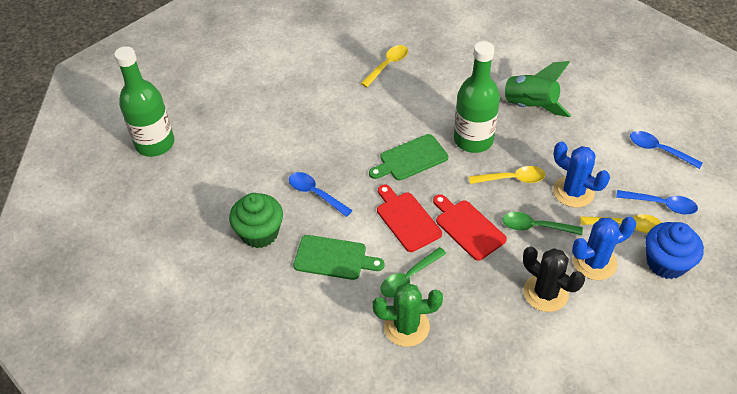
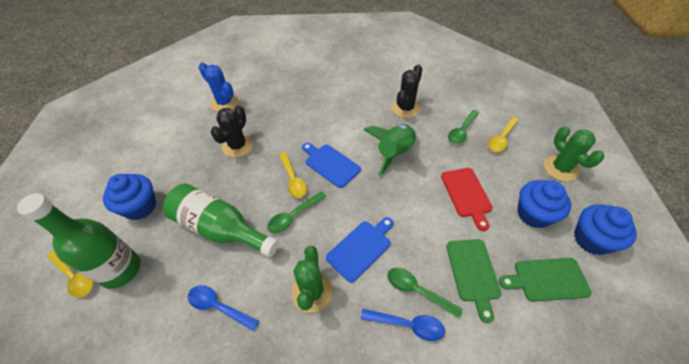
black cactus: [523,246,585,312] = 1 -> [211,106,253,158] [392,64,422,118] = 2
blue cactus: [553,141,610,208] [572,217,636,280] = 2 -> [199,62,239,112] = 1
blue cupcake: [646,222,704,279] = 1 -> [103,174,156,220] [517,180,571,228] [574,204,637,255] = 3
blue cutting board: none = 0 -> [302,143,361,188] [326,217,394,283] = 2
blue spoon: [289,172,352,217] [616,190,698,214] [630,131,703,169] = 3 -> [188,285,259,331] [361,309,445,341] = 2
green cactus: [373,283,443,347] = 1 -> [292,246,333,313] [544,126,604,181] = 2
green cupcake: [229,193,283,248] = 1 -> none = 0
green spoon: [380,247,446,298] [502,212,583,235] = 2 -> [267,191,326,233] [387,268,463,318] [448,110,479,144] = 3
red cutting board: [377,185,442,252] [433,194,507,261] = 2 -> [441,168,493,231] = 1

